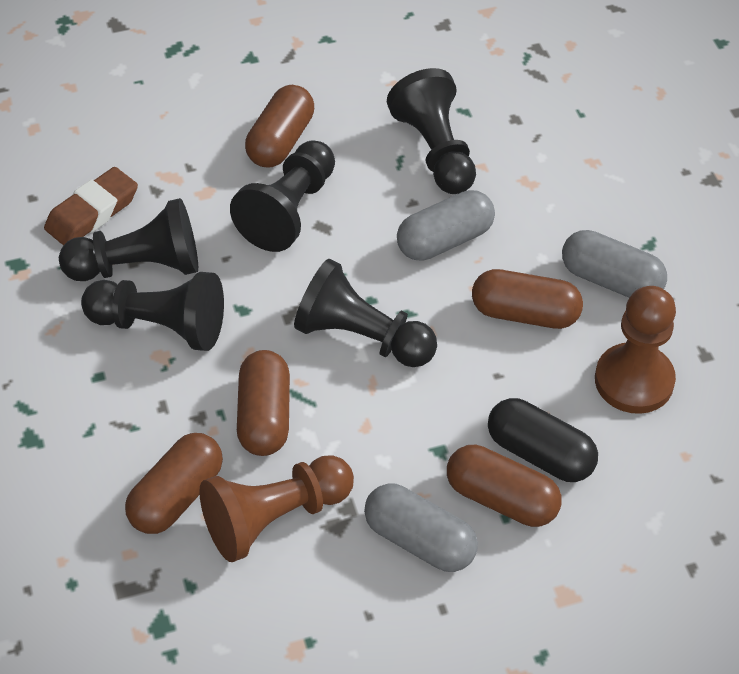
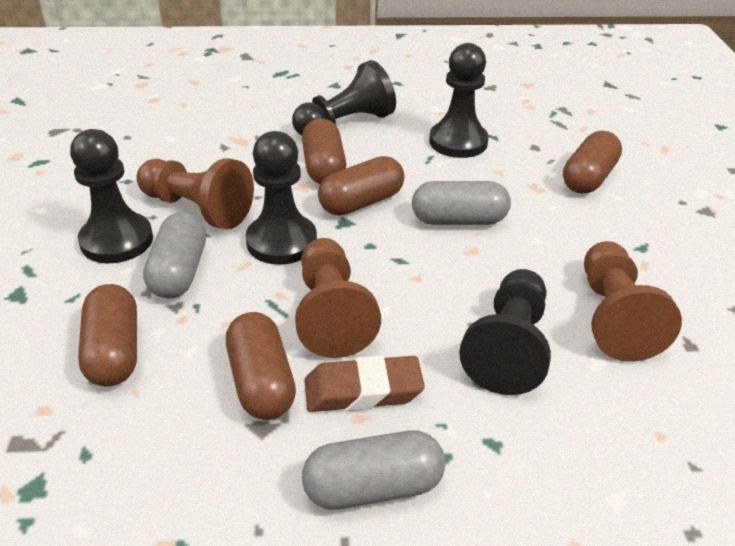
black capsule: [488,398,598,482] = 1 -> none = 0
brown pawn: [199,455,354,562] [595,286,676,414] = 2 -> [136,158,254,230] [295,238,381,358] [584,241,682,362] = 3

